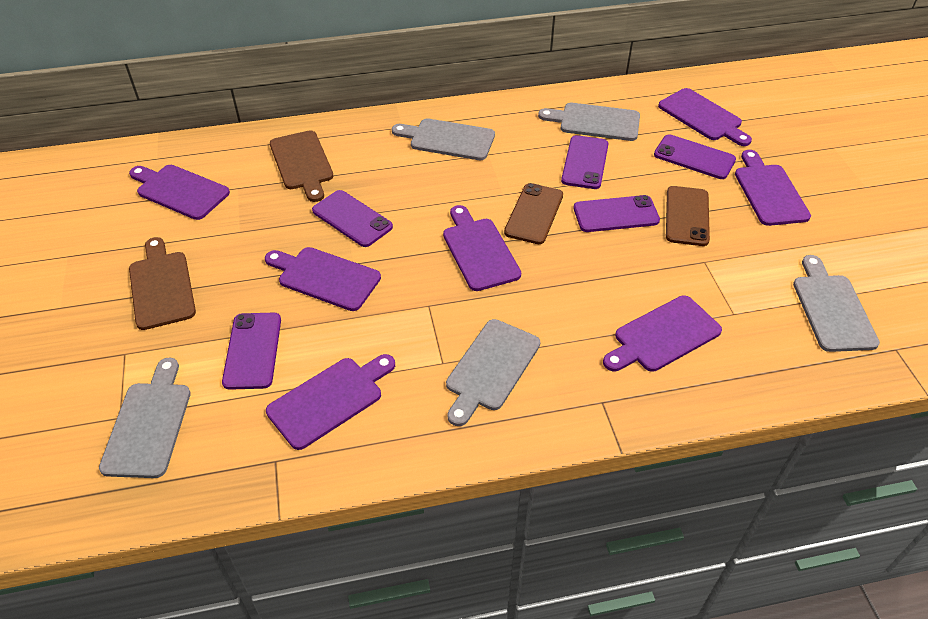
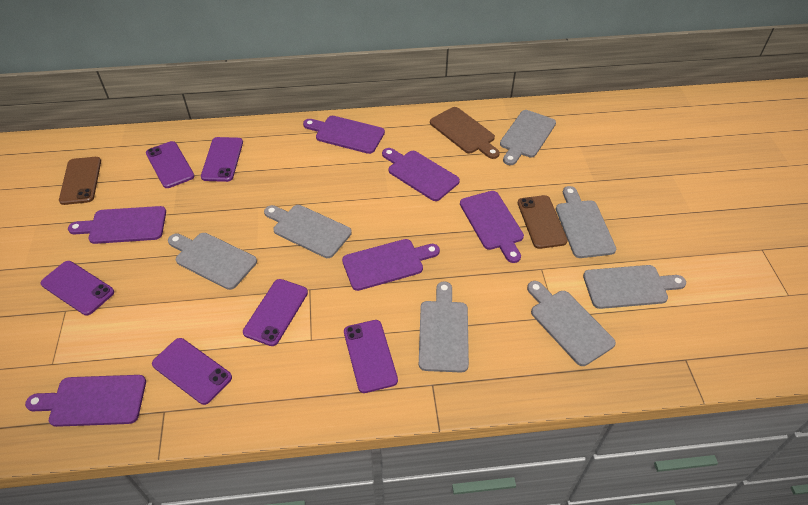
brown cutting board: [129,237,196,330] [270,130,334,202] = 2 -> [430,107,500,159] = 1
grey cutting board: [99,358,191,478] [392,119,495,160] [446,319,540,426] [538,103,640,141] [793,255,880,352] = 5 -> [168,233,257,290] [264,205,352,258] [419,281,469,373] [500,110,556,165] [527,281,616,366] [556,186,616,258] [583,265,686,309] = 7
purple cutting board: [129,165,230,220] [265,247,381,311] [266,354,395,450] [443,205,521,291] [603,295,722,372] [658,88,752,146] [735,150,811,226] = 7 -> [25,375,146,427] [68,206,166,244] [303,116,385,154] [342,239,440,291] [382,148,460,201] [460,191,524,263] = 6
purple phone: [222,313,281,390] [312,190,393,247] [561,135,609,189] [574,195,660,232] [654,134,736,179] = 5 -> [40,261,114,315] [146,141,194,188] [152,338,232,405] [201,137,243,182] [243,279,308,346] [344,320,398,393] = 6

